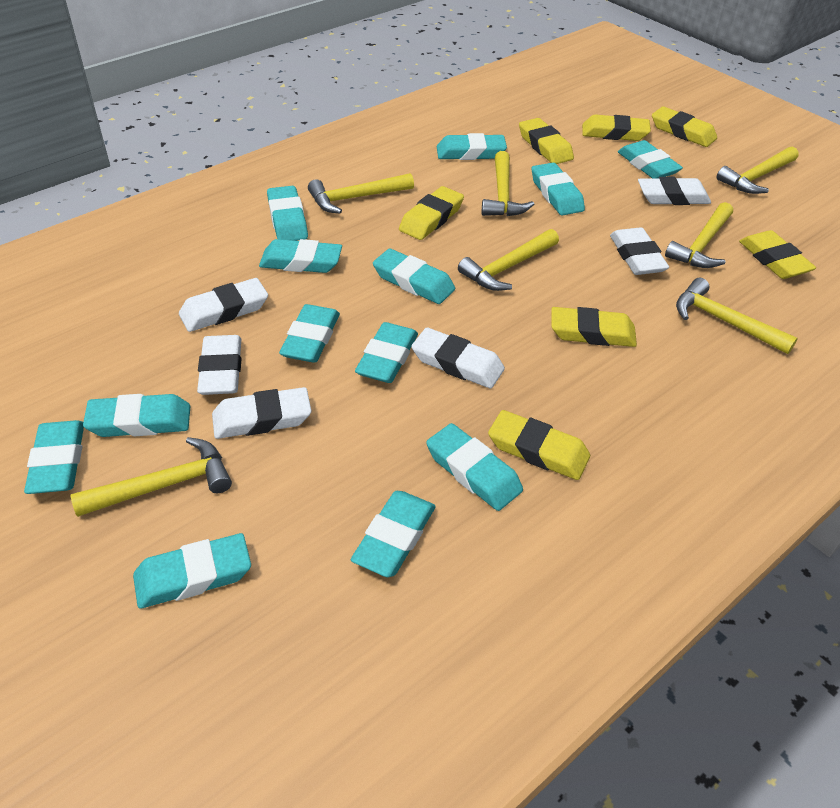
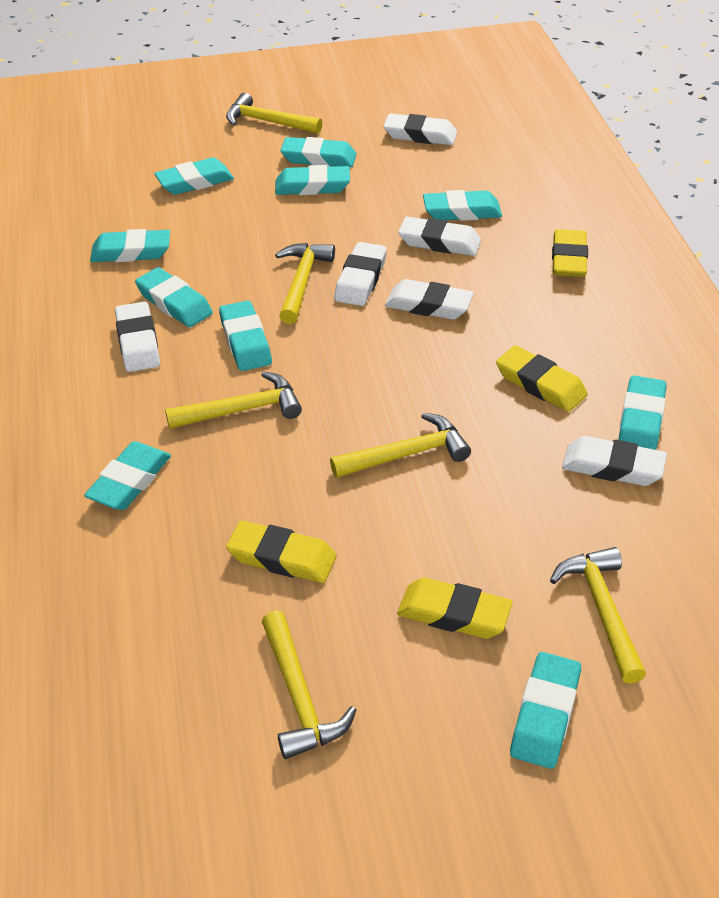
turquoise eraser: [24,420,84,494] [83,394,190,437] [133,533,251,609] [259,239,342,273] [267,186,308,241] [279,304,340,362] [351,491,436,577] [355,322,418,383] [373,249,455,304] [426,423,523,511] [437,133,507,160] [532,163,585,216] [618,140,683,178] = 13 -> [84,441,171,510] [90,229,170,262] [135,267,213,327] [154,158,234,195] [219,300,272,371] [275,165,350,195] [280,137,356,168] [423,190,502,221] [510,652,581,769] [618,375,666,450] = 10
yellow eraser: [399,186,464,240] [488,410,590,480] [519,118,574,164] [551,307,637,347] [582,114,651,141] [652,107,717,147] [739,230,816,279] = 7 -> [226,520,337,583] [397,577,513,639] [496,345,588,412] [552,229,588,277] = 4
yellow hammer: [71,437,232,517] [308,173,414,214] [458,229,559,291] [481,151,534,216] [665,202,733,268] [676,278,798,354] [716,146,799,194] = 7 -> [165,371,302,429] [226,93,322,134] [262,611,356,759] [275,243,335,324] [330,413,471,478] [550,547,646,684] = 6

